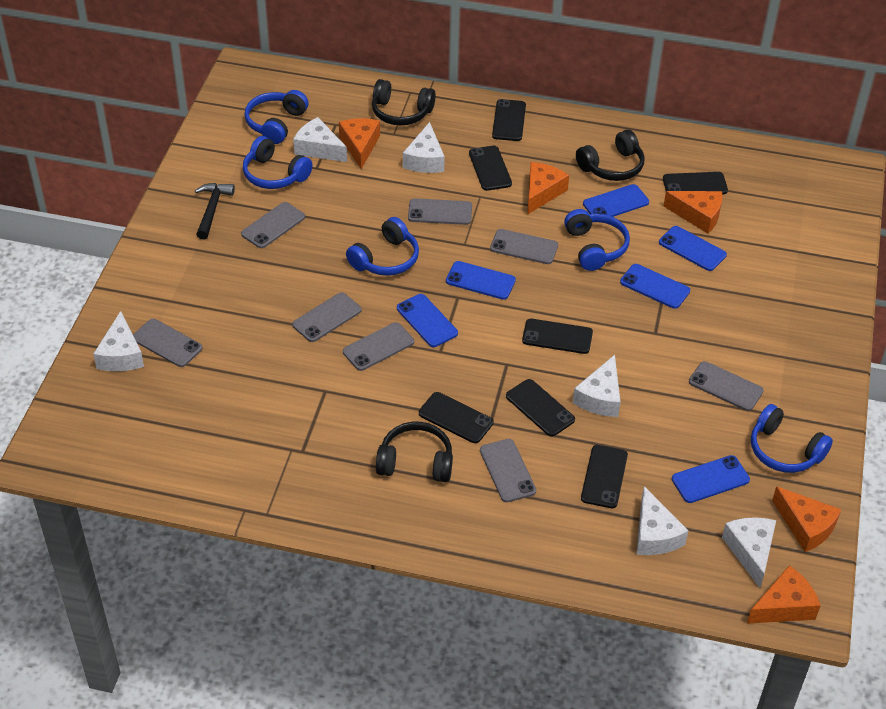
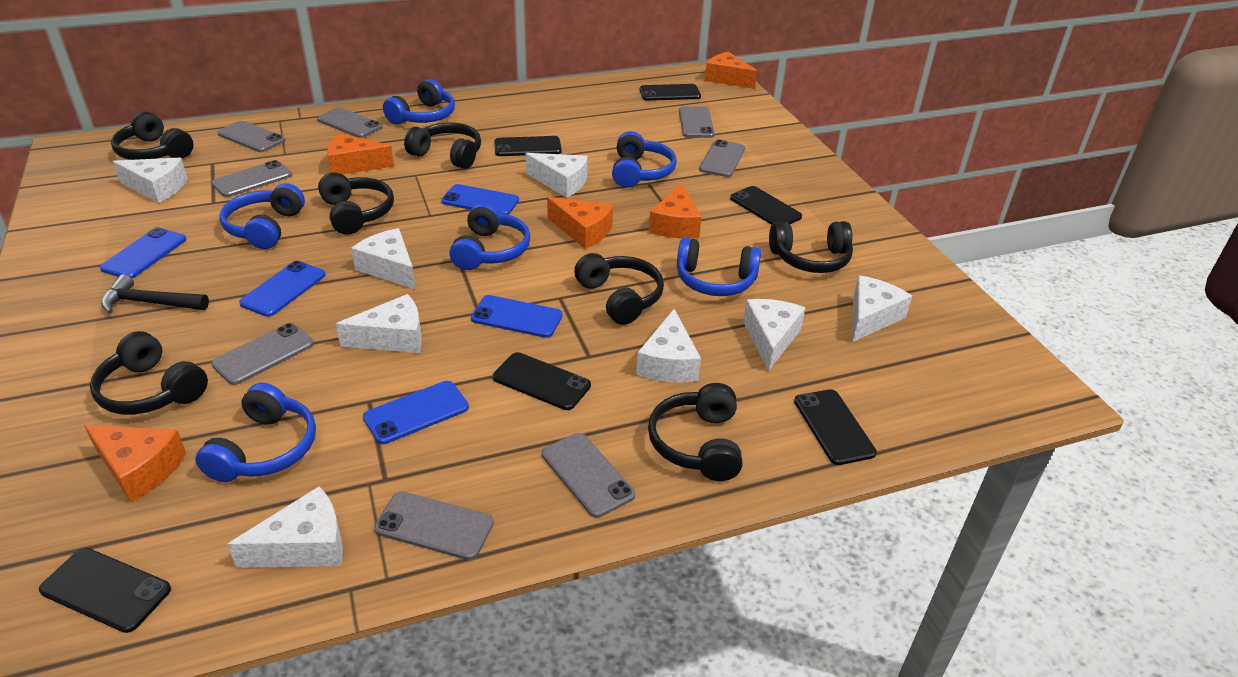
black headphones: [372,79,436,125] [376,422,453,482] [576,130,645,181] = 3 -> [90,331,208,415] [111,112,193,160] [318,172,394,235] [404,122,481,169] [574,253,664,325] [648,383,742,481] [769,221,853,273] = 7
black phone: [419,392,493,443] [469,146,512,191] [492,99,526,141] [506,379,575,437] [522,319,593,354] [581,445,628,508] [663,172,728,194] = 7 -> [39,548,171,633] [493,352,591,410] [494,136,562,156] [640,84,701,101] [730,186,802,225] [794,389,877,465] = 6
blue headphones: [243,136,313,189] [244,90,309,144] [346,217,419,276] [564,209,630,271] [751,404,833,473] = 5 -> [195,383,316,482] [219,183,305,249] [383,79,455,125] [449,203,531,270] [612,131,677,188] [677,237,761,296] = 6
blue phone: [397,294,458,347] [446,261,516,300] [583,184,649,217] [620,264,690,309] [659,226,727,271] [672,455,750,503] = 6 -> [100,227,186,278] [239,261,326,317] [363,381,469,444] [441,184,519,215] [471,295,563,338] = 5
white cheese: [93,311,144,371] [293,117,347,162] [403,122,445,173] [573,355,620,417] [637,486,689,555] [722,517,776,588] = 6 -> [112,158,188,203] [227,486,343,568] [336,294,422,353] [351,228,416,290] [525,153,588,198] [636,309,701,382] [743,299,805,371] [852,275,912,342] = 8

